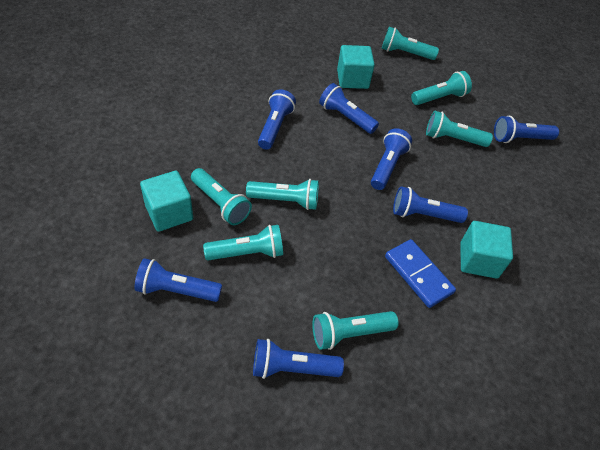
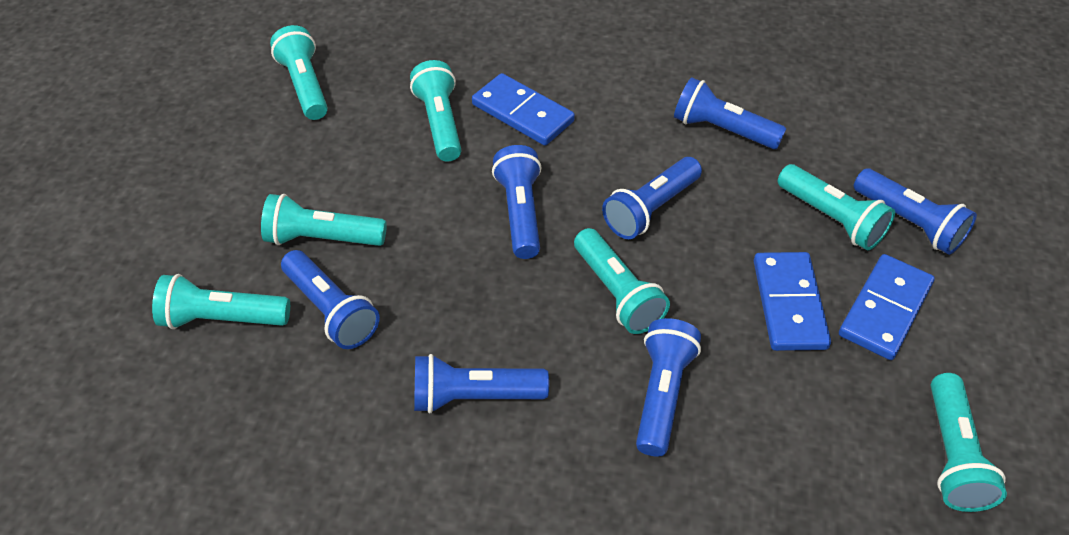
blue domino: [385,239,456,308] = 1 -> [472,73,575,146] [754,252,831,351] [839,254,935,360] = 3
turquoise cube: [140,171,193,232] [337,45,375,89] [460,221,513,279] = 3 -> none = 0

